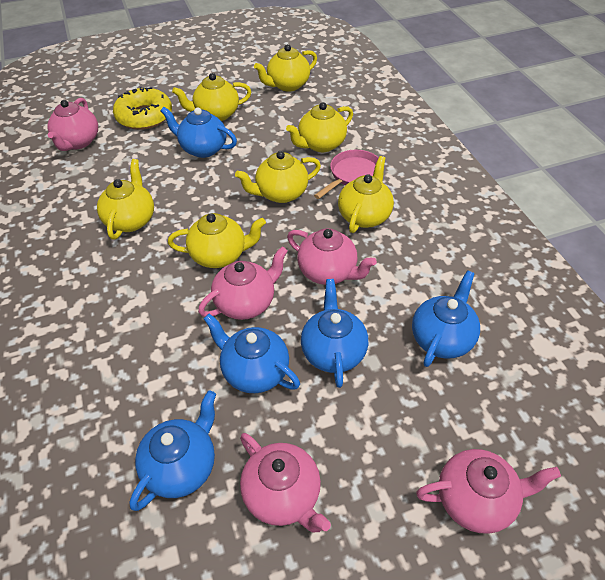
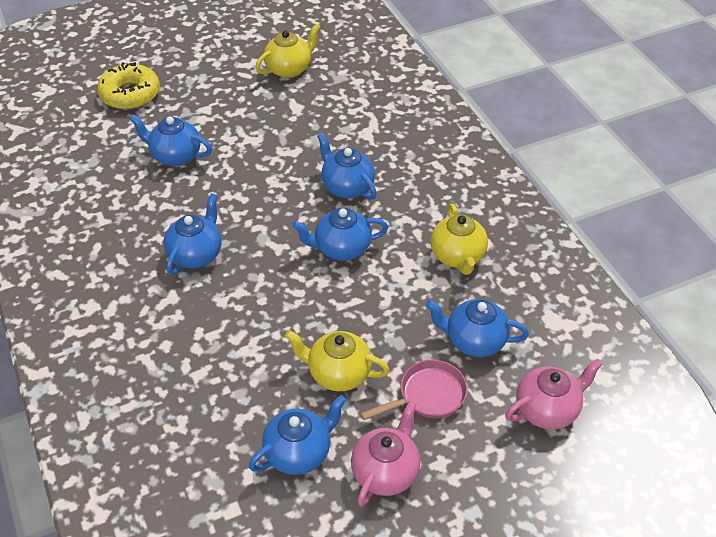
blue teapot: [129,390,216,511] [160,107,237,158] [204,314,300,393] [301,279,368,388] [412,271,480,367] = 5 -> [130,114,212,166] [164,193,222,275] [249,395,346,475] [292,208,388,261] [317,133,377,200] [426,299,529,357] = 6
pink teapot: [47,98,98,151] [198,246,288,320] [240,433,331,532] [287,228,377,285] [416,449,561,534] = 5 -> [351,401,420,507] [505,359,603,430] = 2
yellow teapot: [97,159,154,239] [168,213,266,268] [172,73,251,121] [235,151,321,203] [254,44,317,92] [286,102,353,152] [338,156,394,233] = 7 -> [255,23,320,78] [285,330,390,391] [430,204,488,275] = 3

